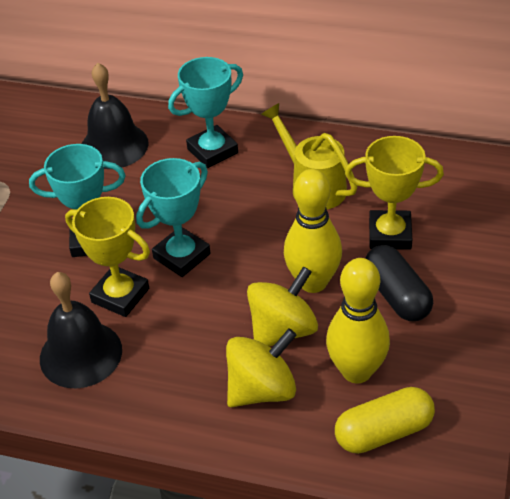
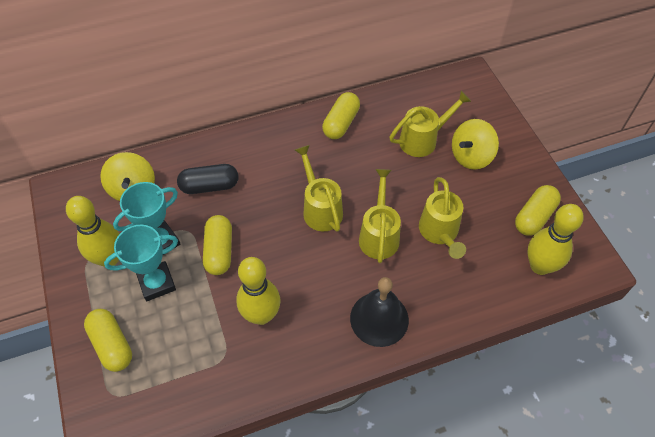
black bell: [40,272,122,388] [82,63,149,169] = 2 -> [350,277,409,347] = 1
turquoise trophy: [29,144,126,257] [136,158,211,277] [168,57,243,168] = 3 -> [104,225,178,301] [113,182,180,256] = 2
yellow bowling pin: [284,169,342,293] [326,258,390,384] = 2 -> [66,196,120,267] [236,257,281,325] [527,204,584,275] = 3
yellow capsule: [335,387,435,454] = 1 -> [84,309,132,372] [203,215,232,275] [322,92,360,139] [515,185,561,236] = 4
yellow trophy: [65,197,150,317] [345,136,444,250] = 2 -> none = 0
yellow watering can: [261,103,357,210] = 1 -> [295,145,343,232] [359,169,401,263] [389,91,471,157] [419,177,466,259] = 4

